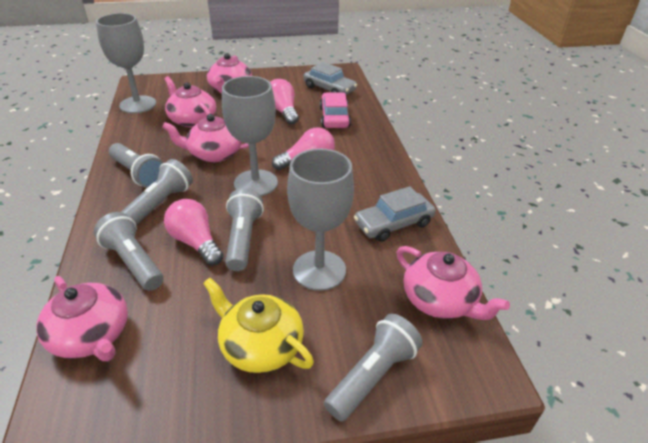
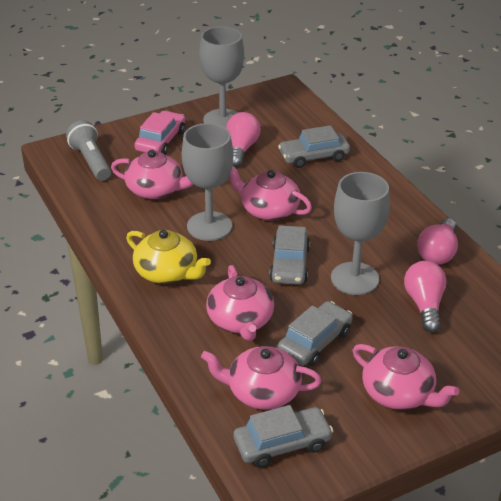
grey car: [303,62,357,95] [354,186,436,242] = 2 -> [234,405,333,468] [269,225,310,285] [278,125,350,168] [278,301,353,366] = 4
grey flashlight: [94,212,164,291] [109,143,163,188] [121,159,193,225] [225,188,264,271] [324,314,423,421] = 5 -> [66,120,111,181] = 1

